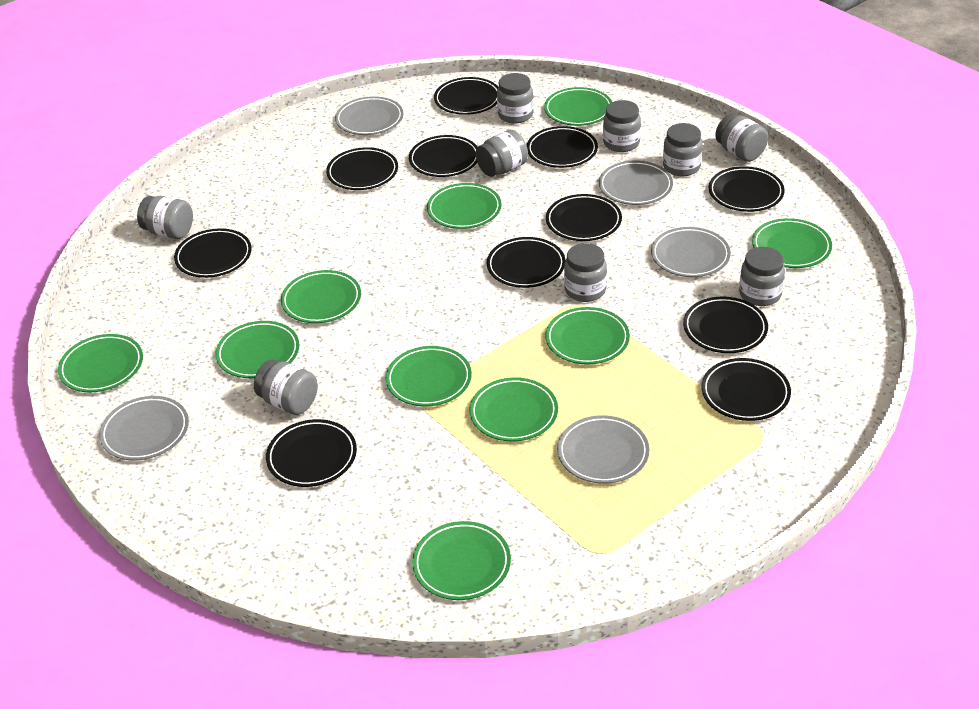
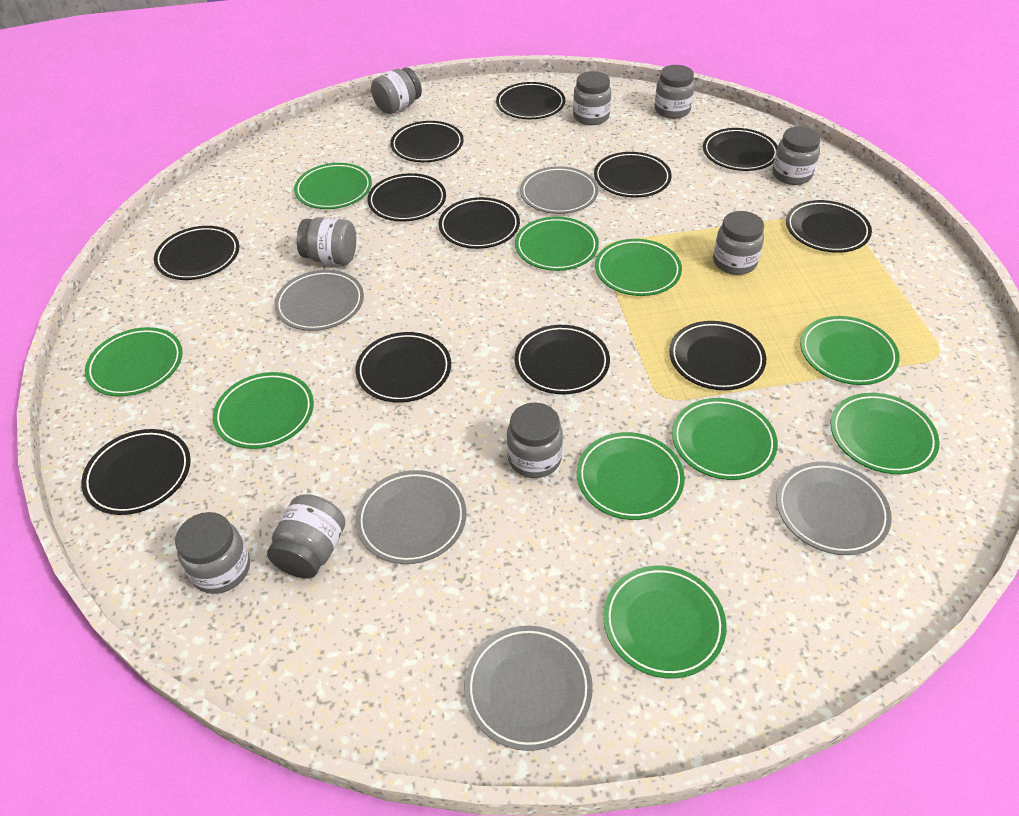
black plate: [174,228,252,278] [266,419,357,487] [326,147,398,190] [409,135,478,177] [434,77,498,115] [487,237,565,288] [527,126,598,168] [546,194,622,241] [683,296,768,353] [701,358,791,421] [709,166,785,212] = 11 -> [81,429,191,515] [154,226,239,280] [356,332,451,403] [367,173,446,221] [390,121,464,162] [439,197,520,249] [496,82,565,119] [515,325,610,394] [594,152,672,198] [669,321,766,390] [703,128,778,171] [786,200,872,253] = 12

